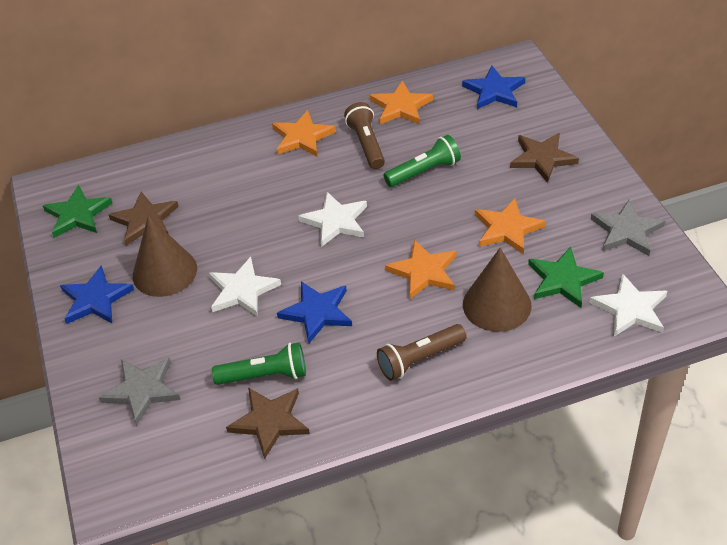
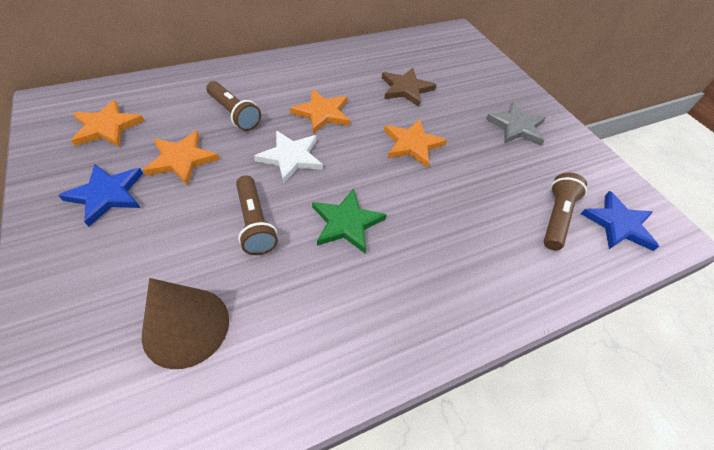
blue star: [60,265,134,324] [277,281,352,343] [462,66,525,109] = 3 -> [58,164,143,227] [581,191,659,251] = 2
brown cone: [133,216,197,297] [463,248,532,332] = 2 -> [142,278,229,369] = 1
brown flashlight: [344,102,385,169] [377,324,467,381] = 2 -> [206,81,261,131] [236,175,278,255] [544,173,587,250] = 3
brown star: [108,192,179,246] [226,388,310,459] [510,133,579,183] = 3 -> [382,68,436,107] = 1
green flashlight: [212,342,306,385] [383,135,461,187] = 2 -> none = 0
green star: [43,185,112,238] [528,247,604,308] = 2 -> [312,188,387,254] = 1
grey star: [99,357,180,426] [591,200,665,256] = 2 -> [486,102,546,146] = 1
white star: [209,257,281,317] [299,192,367,247] [590,274,667,337] = 3 -> [254,131,323,183] = 1

